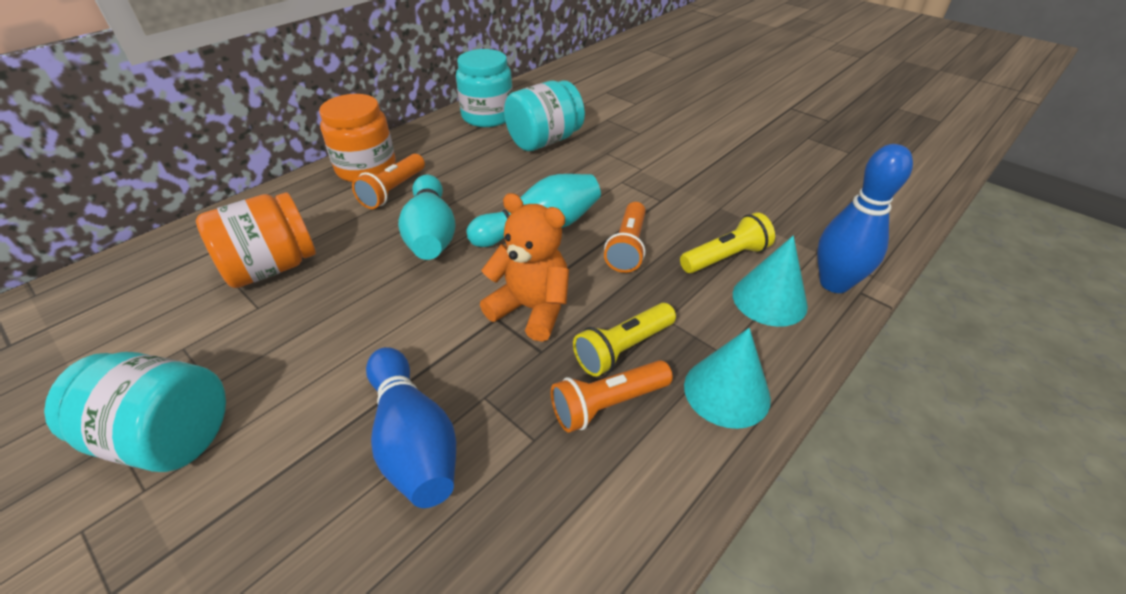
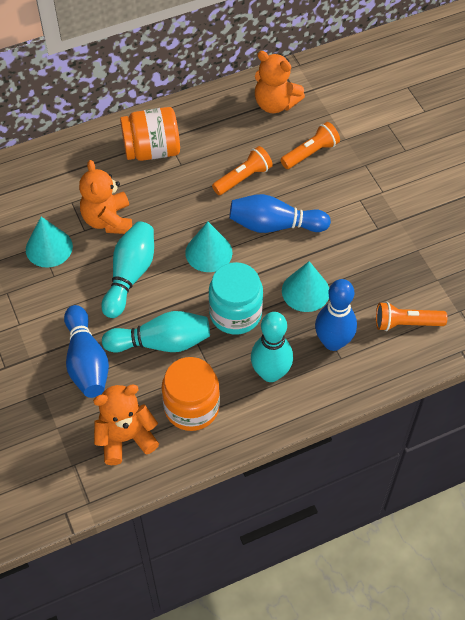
blue bowling pin: [366,347,456,508] [817,144,913,293] = 2 -> [64,305,109,398] [229,194,331,233] [315,279,357,351] = 3
orange teddy bear: [480,193,569,342] = 1 -> [79,160,132,234] [93,385,159,465] [255,51,305,113] = 3
turquoise bowling pin: [398,175,456,260] [467,174,601,247] = 2 -> [101,221,154,318] [102,311,210,352] [251,312,293,382] = 3
turquoise cone: [684,328,771,429] [733,236,808,327] = 2 -> [26,217,73,268] [185,222,233,272] [282,261,329,312] = 3
turquoise jar: [44,352,226,472] [456,49,513,127] [504,80,585,151] = 3 -> [209,262,263,334] = 1
yellow flashlight: [573,303,676,377] [680,212,775,273] = 2 -> none = 0

